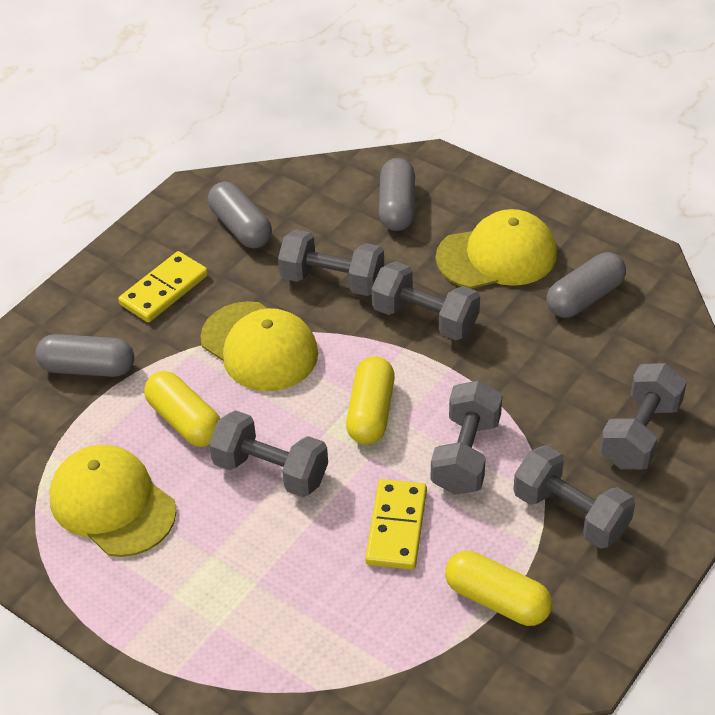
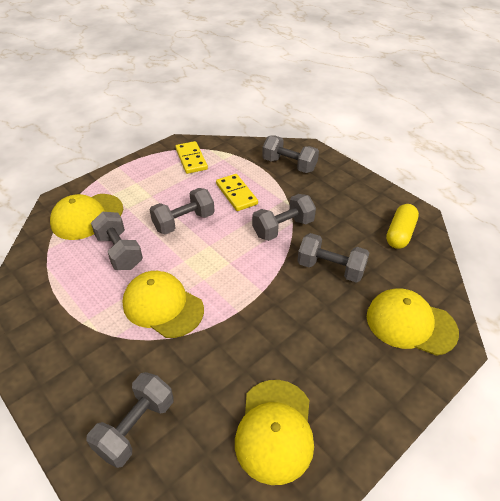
grey capsule: [35,334,134,377] [208,182,272,248] [379,158,415,231] [547,252,626,318] = 4 -> none = 0
yellow cap: [50,445,176,557] [200,301,318,391] [436,209,557,289] = 3 -> [50,194,123,240] [123,271,204,338] [235,380,314,485] [367,289,459,356] = 4
yellow capsule: [144,371,220,447] [346,356,395,444] [445,551,552,626] = 3 -> [386,204,419,249] = 1

